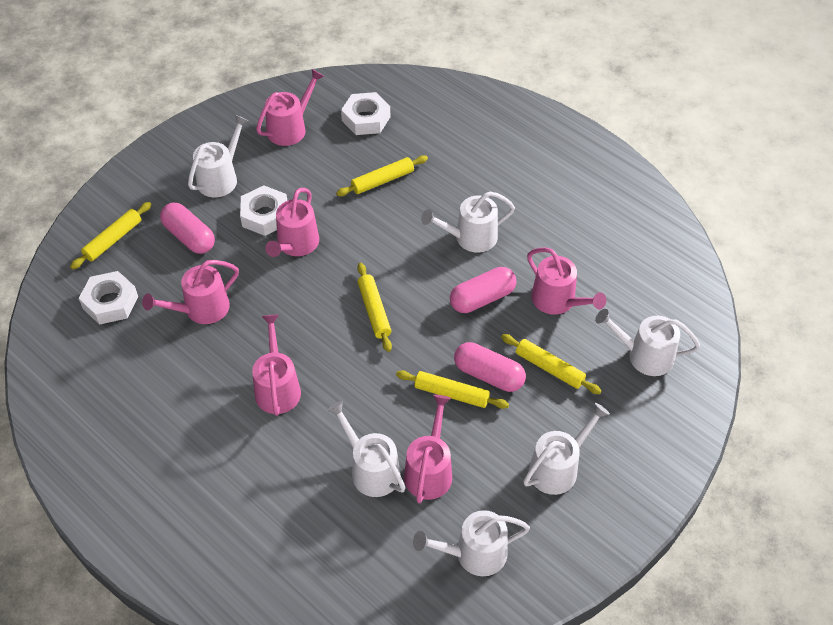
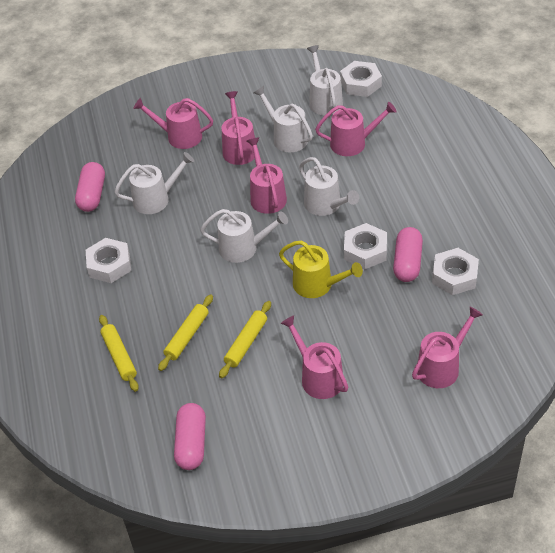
white nut: [78,271,138,325] [240,186,287,236] [341,92,390,135] = 3 -> [86,238,131,283] [340,61,382,97] [344,223,387,269] [432,248,479,295] = 4
white watering can: [188,115,249,197] [327,401,406,497] [413,510,530,576] [421,192,515,253] [523,403,610,495] [595,309,700,376] = 6 -> [115,152,194,214] [200,209,288,263] [254,86,313,152] [299,157,359,216] [307,45,343,115] = 5
yellow rolling pin: [70,202,152,270] [336,155,428,196] [357,263,392,352] [396,370,509,409] [501,334,602,394] = 5 -> [99,315,139,392] [158,294,213,371] [219,301,271,378] = 3
yellow watering can: none = 0 -> [279,240,363,298] = 1

